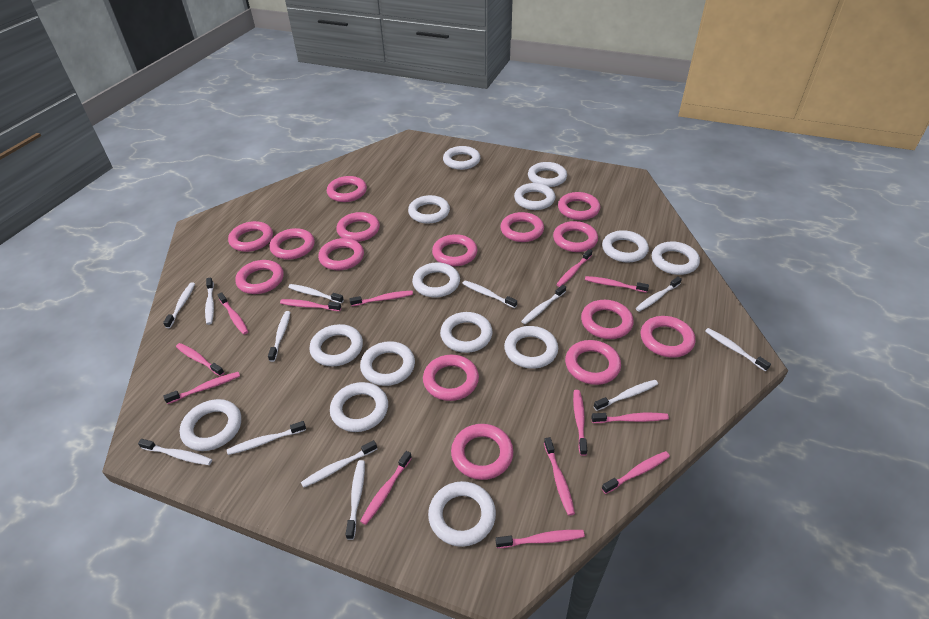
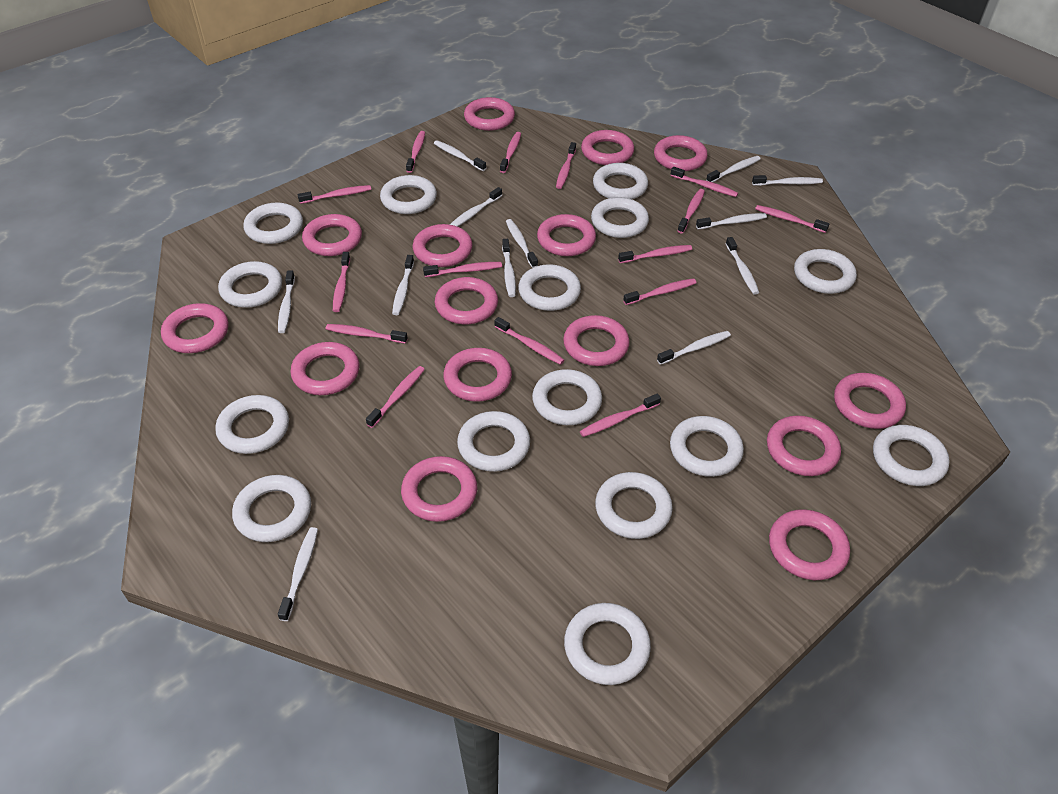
pink toothbrush: [164,372,240,404] [176,343,224,376] [218,292,248,335] [280,299,341,311] [350,291,413,306] [360,451,412,525] [496,530,585,548] [544,437,575,516] [556,249,592,287] [573,390,587,456] [585,276,649,293] [591,413,669,423] [602,451,670,494] = 13 -> [298,185,371,204] [326,324,407,344] [333,252,350,312] [366,366,425,428] [406,131,425,173] [423,262,502,277] [494,317,564,365] [500,132,521,173] [556,142,576,189] [580,394,661,437] [618,245,692,263] [623,278,696,305] [670,167,738,197] [677,189,705,233] [755,205,830,233] = 15
white ring: [180,399,241,451] [309,324,363,366] [330,382,388,432] [360,341,415,386] [408,195,450,224] [412,262,460,298] [428,481,496,547] [440,312,493,353] [443,146,481,170] [504,326,558,369] [514,183,555,210] [528,162,567,187] [602,230,649,263] [652,241,700,275] = 14 -> [215,395,289,454] [218,261,282,308] [232,475,311,542] [243,203,303,244] [380,175,437,214] [457,411,530,472] [518,264,581,311] [532,369,602,425] [564,603,651,685] [591,197,649,238] [593,163,648,199] [595,472,673,539] [670,416,744,477] [794,249,857,294] [873,425,950,486] = 15
white toothbrush: [138,439,212,465] [163,282,195,328] [205,278,214,325] [227,421,306,455] [268,311,290,362] [288,284,344,303] [301,440,377,488] [346,460,365,540] [462,280,517,308] [521,285,566,324] [594,380,658,411] [636,277,682,312] [705,328,771,372] = 13 -> [278,270,295,333] [278,527,318,621] [392,255,414,315] [434,140,486,171] [450,187,502,227] [502,239,516,297] [506,219,538,268] [657,331,731,365] [696,213,767,229] [706,156,760,182] [726,237,759,295] [752,175,823,186] = 12

